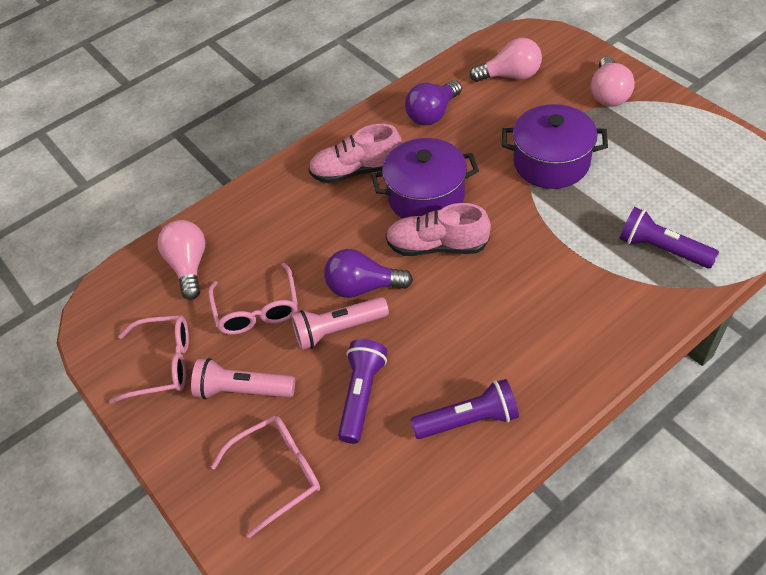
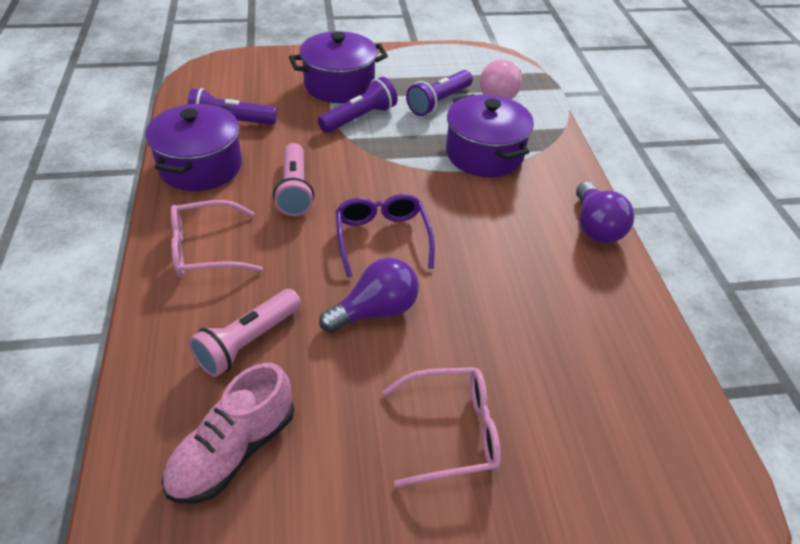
pink glasses: [109,315,189,404] [208,263,298,335] [211,416,320,538] = 3 -> [171,200,263,277] [382,367,501,487] = 2
pink light bulb: [157,220,205,300] [469,38,542,82] [591,56,635,107] = 3 -> [480,59,522,99] = 1
pink shoe: [308,124,402,184] [386,203,491,256] = 2 -> [162,363,294,504] = 1
purple glasses: none = 0 -> [336,194,435,278] = 1
purple pot: [371,138,479,219] [502,104,608,189] = 2 -> [145,103,242,191] [289,31,388,103] [446,94,534,177] = 3

